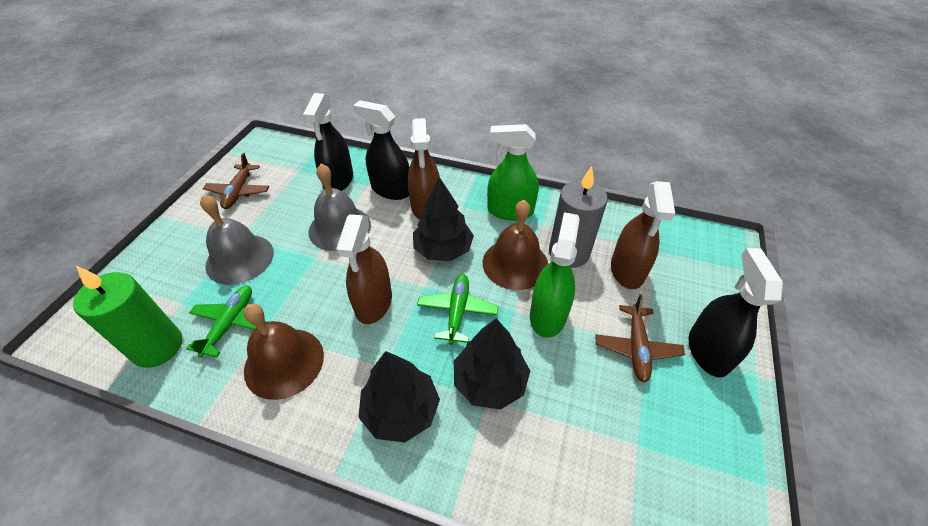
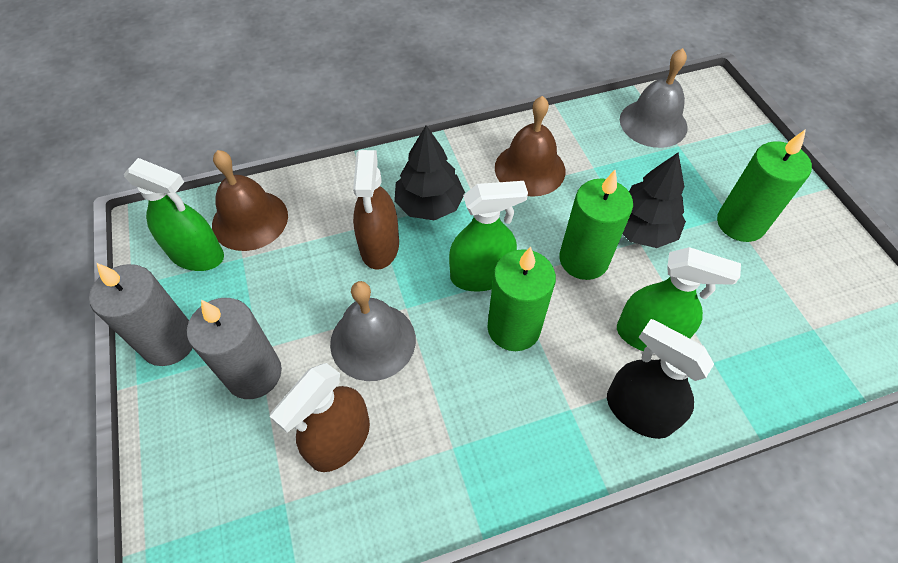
black spray bottle: [303,93,353,191] [353,100,409,200] [689,248,783,378] = 3 -> [607,319,714,439] = 1
black tree: [358,351,440,442] [413,177,474,261] [454,318,530,409] = 3 -> [394,125,465,220] [623,152,686,248] = 2
brown plane: [203,153,269,209] [595,294,685,383] = 2 -> none = 0
brown spray bottle: [336,214,392,324] [408,118,440,219] [611,181,675,289] = 3 -> [270,363,370,472] [353,150,399,270] = 2
green candle: [73,266,182,368] = 1 -> [487,247,556,351] [559,169,633,280] [717,129,812,242] = 3
green plane: [186,286,266,358] [417,274,499,345] = 2 -> none = 0
green spray bottle: [487,124,539,221] [530,212,580,338] = 2 -> [124,158,224,271] [449,181,528,291] [617,247,741,351] = 3
grey candle: [549,166,608,268] = 1 -> [89,263,193,366] [187,298,282,399] = 2

